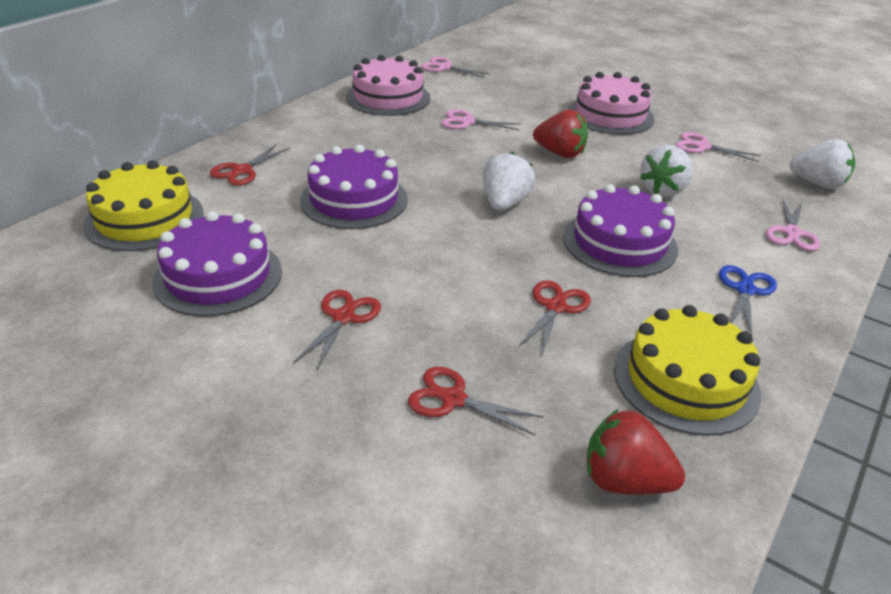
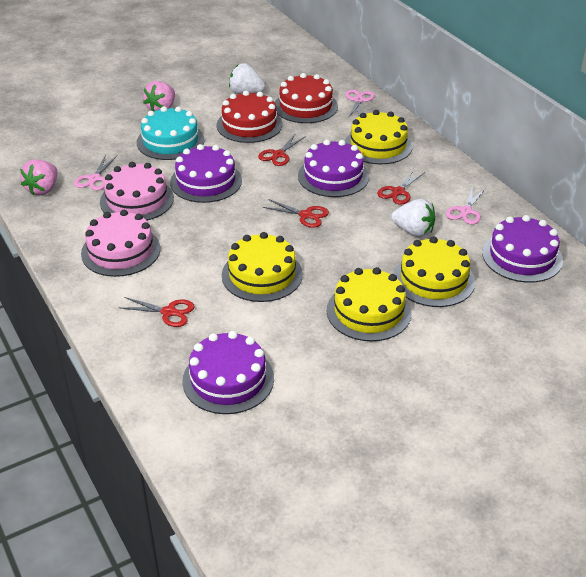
blue scissors: [719,265,777,335] = 1 -> none = 0
pink scissors: [421,57,490,78] [442,109,521,130] [676,132,761,162] [766,198,820,251] = 4 -> [74,154,117,191] [345,90,375,118] [446,186,485,225] = 3
pink strawberry: none = 0 -> [20,160,58,195] [143,81,175,112] = 2
purple cake: [152,211,282,317] [300,145,408,229] [563,184,678,277] = 3 -> [170,144,242,203] [182,331,274,414] [298,139,369,197] [482,215,563,283] = 4
red cake: none = 0 -> [217,91,282,143] [275,73,338,123] = 2
red strawberry: [533,109,588,158] [587,409,685,494] = 2 -> none = 0
turquoise cake: none = 0 -> [137,106,205,160] = 1
white strawberry: [482,152,535,211] [640,145,693,197] [789,139,855,189] = 3 -> [229,63,265,94] [391,199,436,237] = 2
yellow cake: [83,160,204,251] [614,305,761,436] = 2 -> [222,232,303,302] [327,267,411,341] [345,110,413,164] [394,236,475,307] = 4

